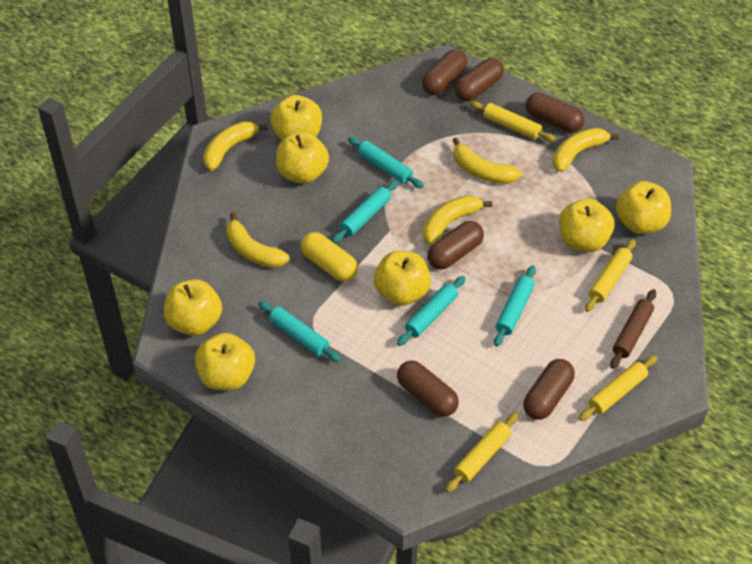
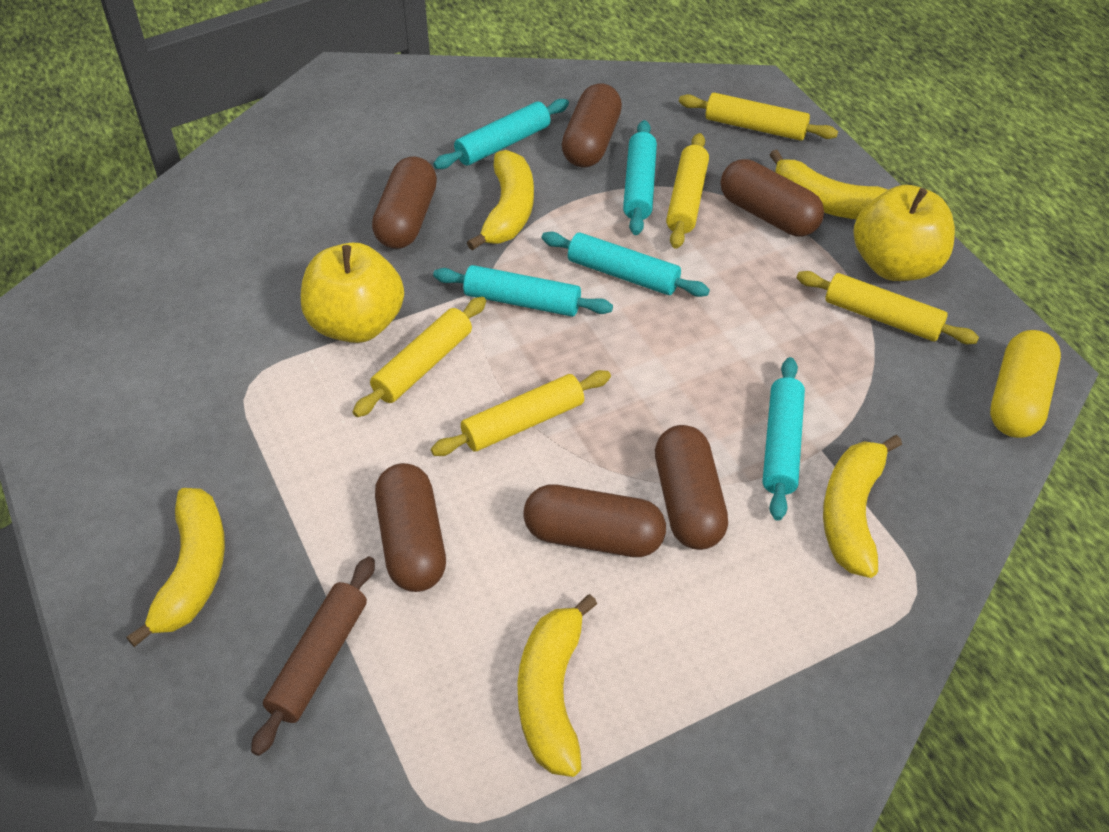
yellow apple: [164,279,222,336] [195,333,255,390] [270,95,322,140] [276,132,329,184] [374,251,431,306] [559,199,615,252] [616,181,671,234] = 7 -> [301,243,404,343] [853,185,955,281] = 2
yellow rolling pin: [446,412,519,493] [470,101,556,142] [579,355,657,421] [585,239,636,312] = 4 -> [353,297,486,417] [431,370,611,456] [666,133,709,249] [679,93,838,141] [797,271,979,344] = 5

